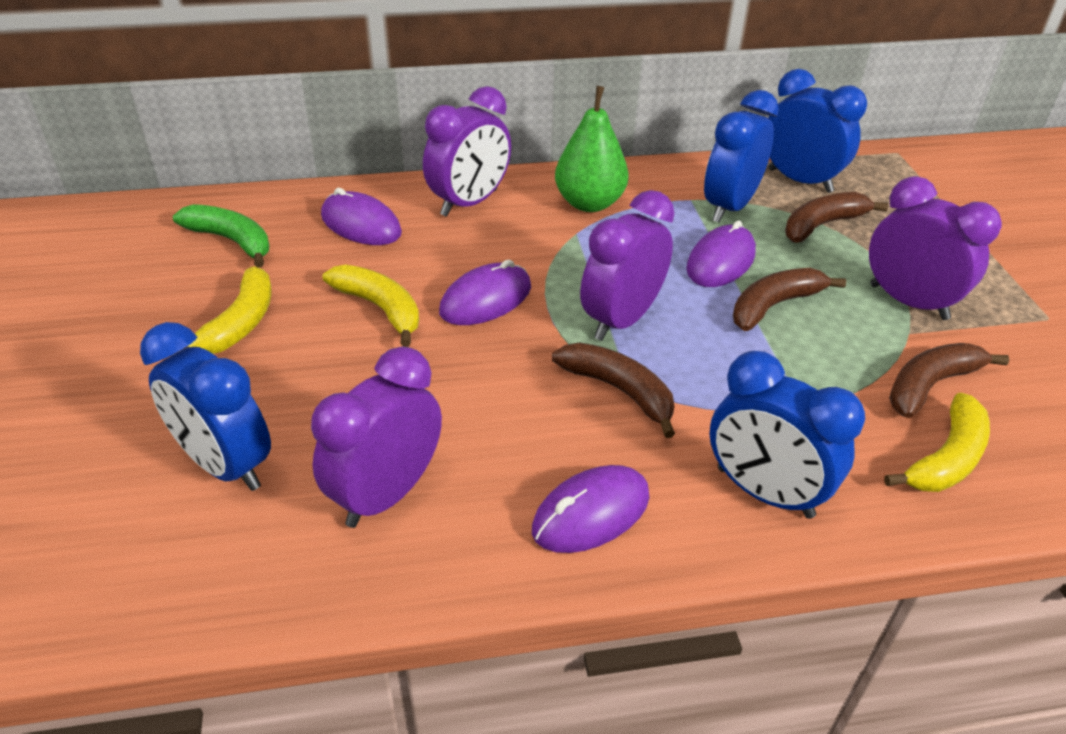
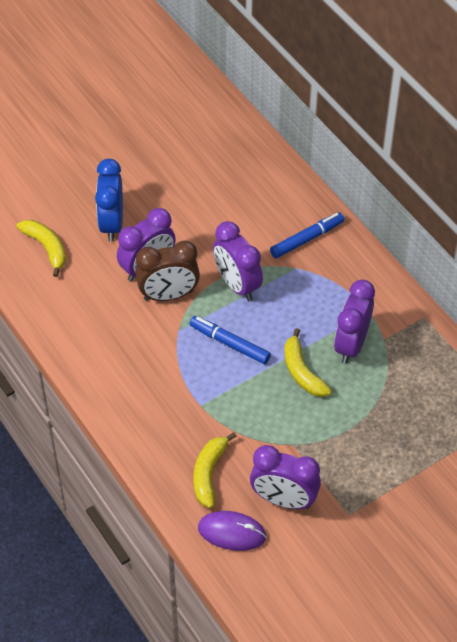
blue clock: [140,322,271,491] [704,90,779,223] [709,351,865,519] [768,69,867,193] = 4 -> [95,159,123,242] = 1
blue marker: none = 0 -> [190,316,271,364] [270,212,344,258] = 2
brown banana: [552,343,675,438] [733,268,846,331] [785,192,888,243] [889,343,1009,418] = 4 -> none = 0
brown clock: none = 0 -> [135,241,200,301] = 1
green banana: [173,204,269,268] = 1 -> none = 0
green pear: [555,86,629,212] = 1 -> none = 0
purple mouse: [321,188,402,245] [439,260,531,325] [532,465,649,553] [686,220,756,287] = 4 -> [198,511,266,551] = 1

